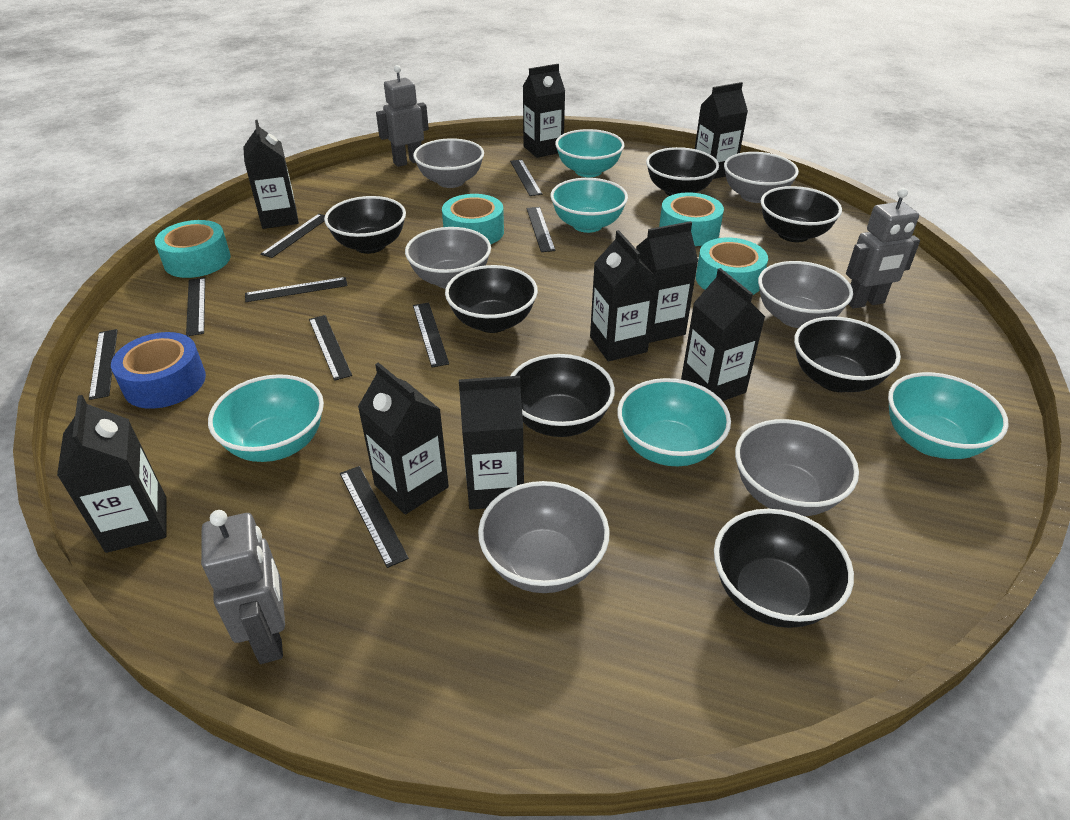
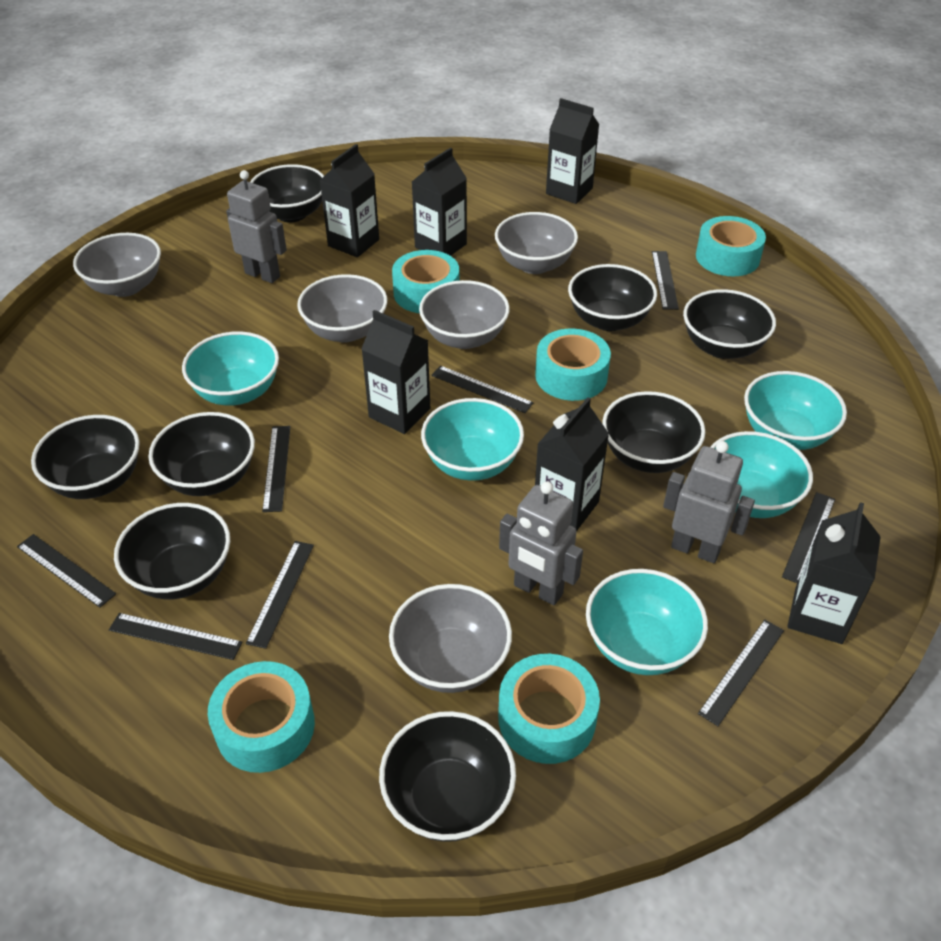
black bowl: [324,196,406,254] [445,265,538,333] [510,354,615,437] [646,147,719,196] [714,509,854,628] [761,186,842,242] [794,316,901,392] = 7 -> [31,415,140,499] [114,503,230,599] [149,412,255,496] [250,164,324,223] [379,711,516,842] [568,264,657,331] [602,391,705,473] [683,289,776,359] = 8
black carton: [57,395,167,553] [243,120,299,229] [358,362,449,514] [459,376,524,510] [523,64,565,158] [590,230,657,361] [636,221,698,343] [681,268,765,401] [695,82,748,179] = 9 -> [320,144,379,257] [361,310,430,434] [412,147,467,256] [535,397,609,531] [546,98,600,204] [788,502,881,644] = 6
black ruler: [89,329,118,400] [186,277,205,336] [245,277,348,302] [260,214,325,258] [309,315,352,381] [340,466,409,568] [413,303,449,367] [510,159,542,196] [526,207,556,252] = 9 -> [17,534,116,608] [109,613,242,660] [246,541,314,649] [262,426,290,512] [431,366,534,413] [652,251,679,310] [698,620,784,726] [782,492,835,583] = 8
blue tape: [111,332,206,409] = 1 -> none = 0
grey bowl: [405,227,491,289] [413,138,484,188] [478,481,610,593] [724,152,799,203] [735,419,859,516] [758,261,853,328] = 6 -> [73,233,161,297] [297,274,387,343] [389,584,512,693] [419,280,510,349] [495,212,578,274] = 5
turquoise tape: [155,220,231,278] [442,194,504,244] [659,192,724,246] [696,238,768,295] = 4 -> [208,661,315,773] [392,250,459,313] [498,654,600,764] [535,329,611,401] [696,216,766,276] = 5

